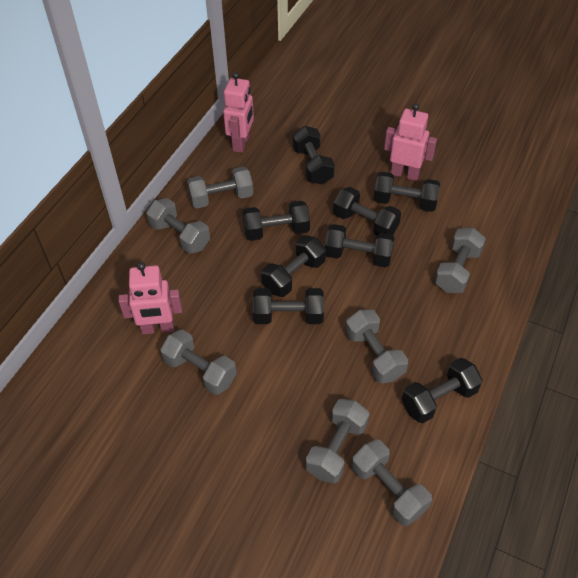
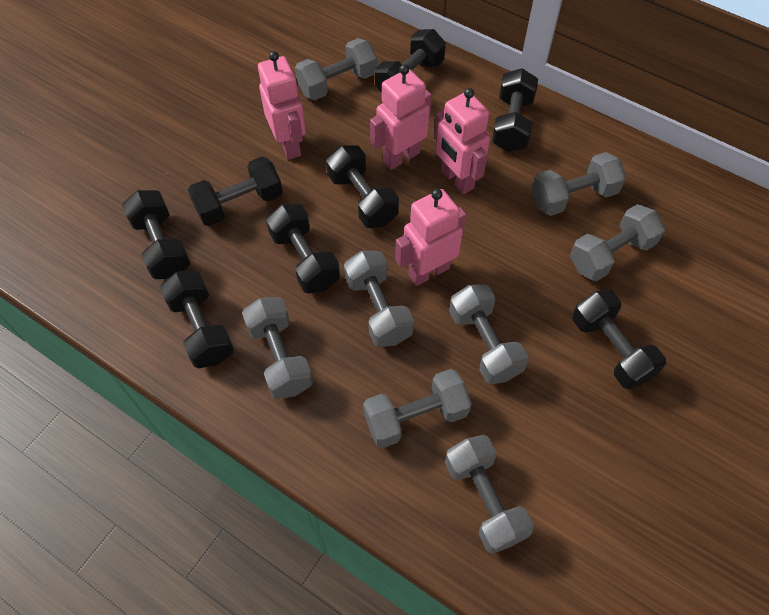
grey dumbbell: [146,198,210,254] [160,329,237,395] [187,166,254,208] [306,399,369,484] [345,309,408,383] [352,439,432,526] [434,228,486,293] = 7 -> [242,297,313,399] [295,38,377,100] [344,251,414,347] [363,369,472,448] [445,435,534,554] [449,284,529,384] [531,152,626,216] [570,204,665,281] = 8
pink robot: [119,262,182,335] [223,72,254,153] [384,103,437,181] = 3 -> [258,51,306,160] [370,64,432,170] [395,189,466,286] [434,88,490,194] = 4

